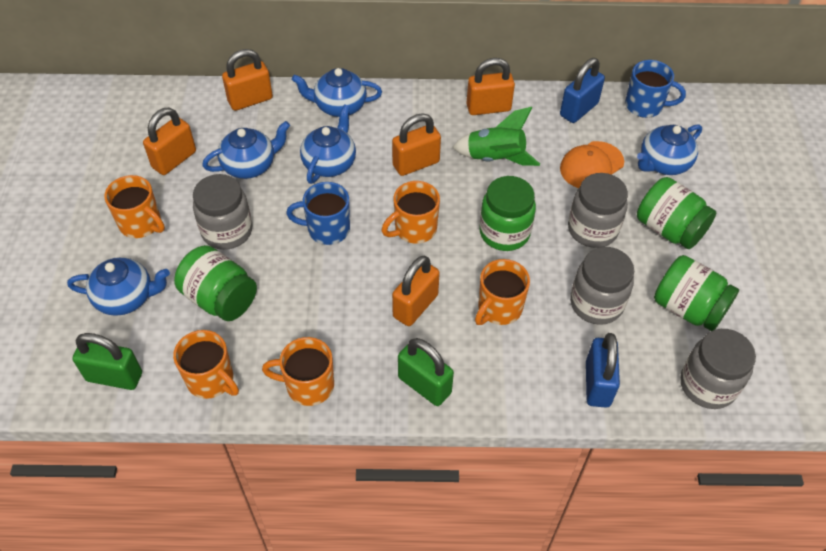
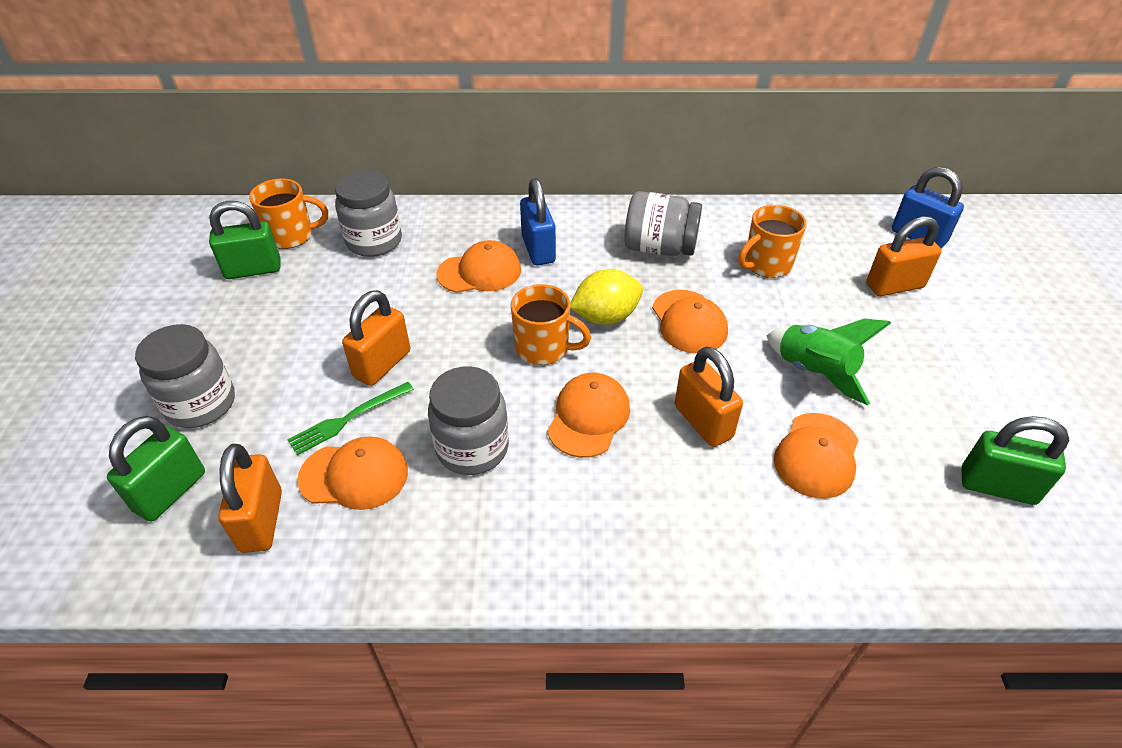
blue mug: [286,182,350,245] [625,60,686,118] = 2 -> none = 0
blue teapot: [67,257,170,316] [202,121,290,179] [292,68,382,117] [300,104,356,184] [637,124,702,175] = 5 -> none = 0
green fork: none = 0 -> [287,382,414,455] = 1
green jar: [174,245,257,321] [479,176,536,251] [637,177,716,249] [654,255,739,331] = 4 -> none = 0
green padlock: [72,333,142,390] [398,338,454,406] = 2 -> [107,416,205,522] [209,201,280,279] [961,416,1069,505] = 3
orange cap: [560,141,624,188] = 1 -> [297,436,408,510] [437,240,521,293] [547,373,630,458] [652,290,728,354] [774,413,859,499] = 5
orange mug: [104,175,165,238] [173,330,239,399] [262,337,334,406] [382,181,440,244] [475,259,530,325] = 5 -> [249,179,328,249] [511,284,591,365] [738,205,807,278] = 3
orange padlock: [143,108,196,175] [222,49,273,111] [392,113,441,176] [392,256,440,326] [466,58,515,115] = 5 -> [218,444,282,553] [342,290,410,386] [675,346,743,447] [866,217,941,296] = 4
yellow lemon: none = 0 -> [570,269,643,325] = 1

